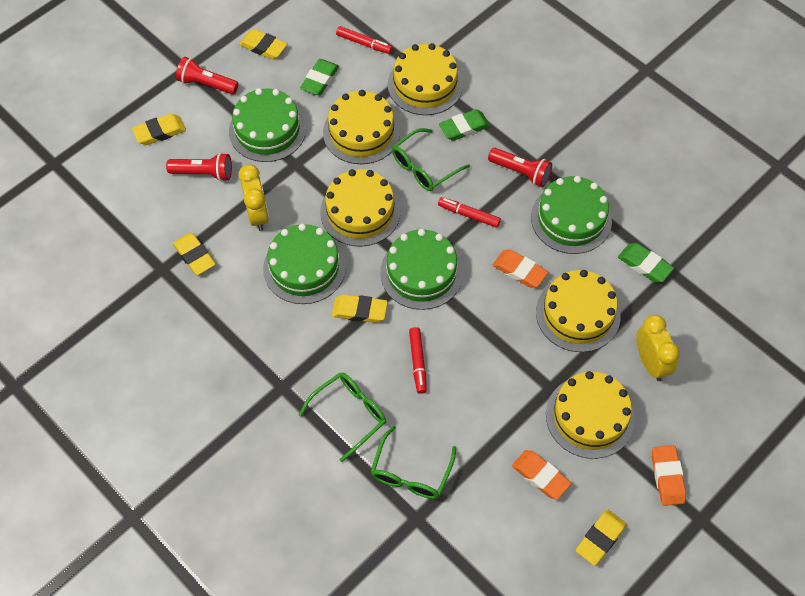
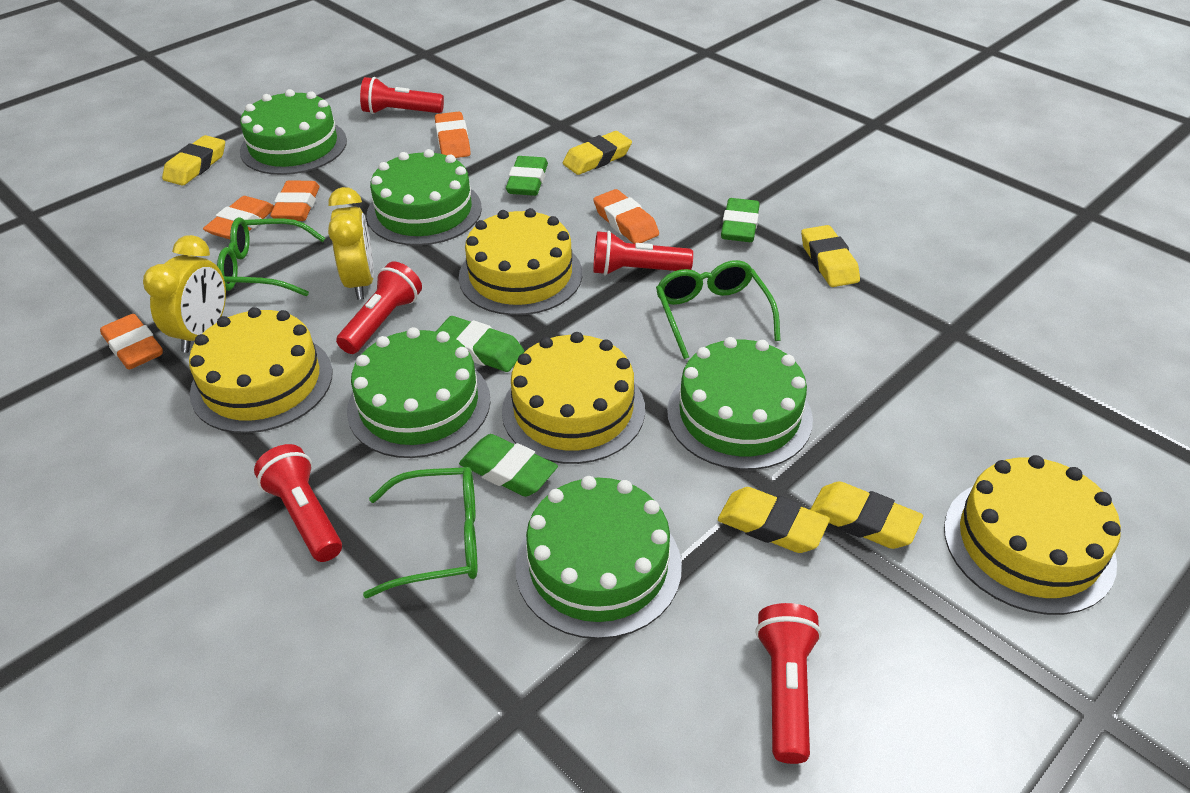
green cake: [229,88,306,162] [263,224,346,304] [380,229,463,310] [531,176,612,254] = 4 -> [240,89,347,175] [347,327,491,458] [367,149,482,246] [515,476,682,639] [667,337,813,470] = 5
green eraser: [300,59,339,95] [439,109,490,141] [618,243,674,282] = 3 -> [436,316,525,372] [459,434,558,497] [506,156,548,196] [721,198,760,242] = 4
orange eraser: [493,249,548,288] [512,450,571,500] [652,445,686,506] = 3 -> [100,314,163,370] [203,196,274,239] [270,181,320,221] [435,112,471,158] [593,189,659,244] = 5
red flashlight: [166,153,232,181] [176,57,239,95] [488,148,552,187] = 3 -> [254,444,342,562] [336,262,422,354] [360,77,444,114] [593,231,693,275] [756,603,822,764] = 5
red marker: [336,26,393,54] [409,327,427,394] [438,197,501,228] = 3 -> none = 0
yellow cake: [320,169,401,247] [323,90,400,164] [388,43,463,115] [536,270,621,352] [546,371,635,459] = 5 -> [189,307,333,433] [459,208,582,315] [502,332,645,464] [944,455,1121,615] = 4

